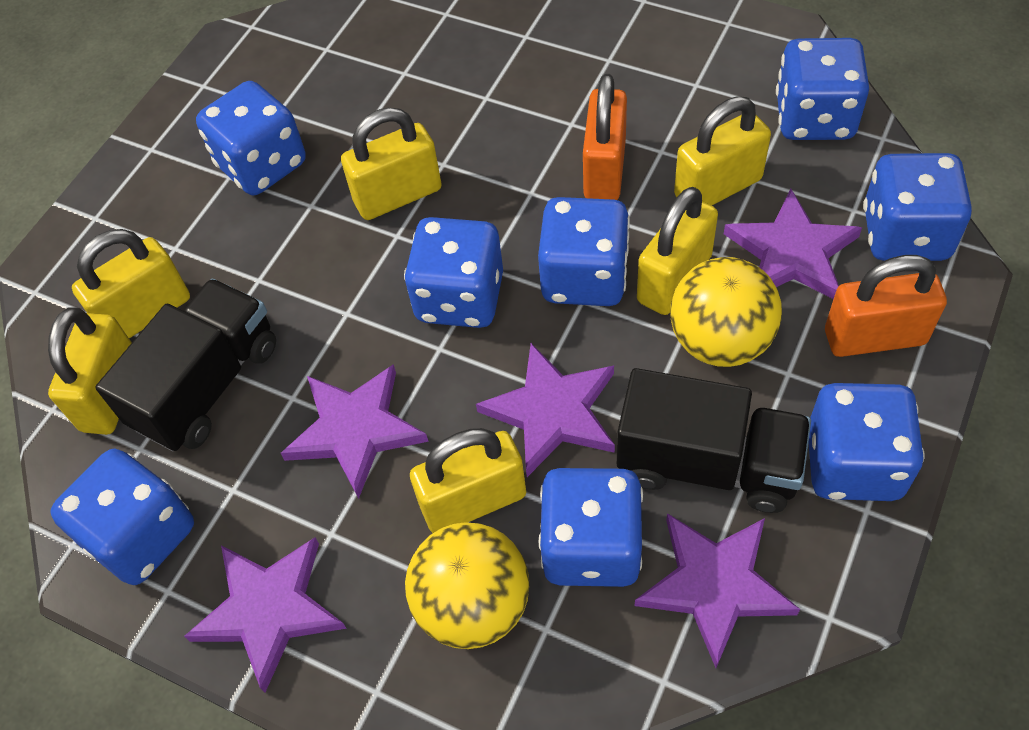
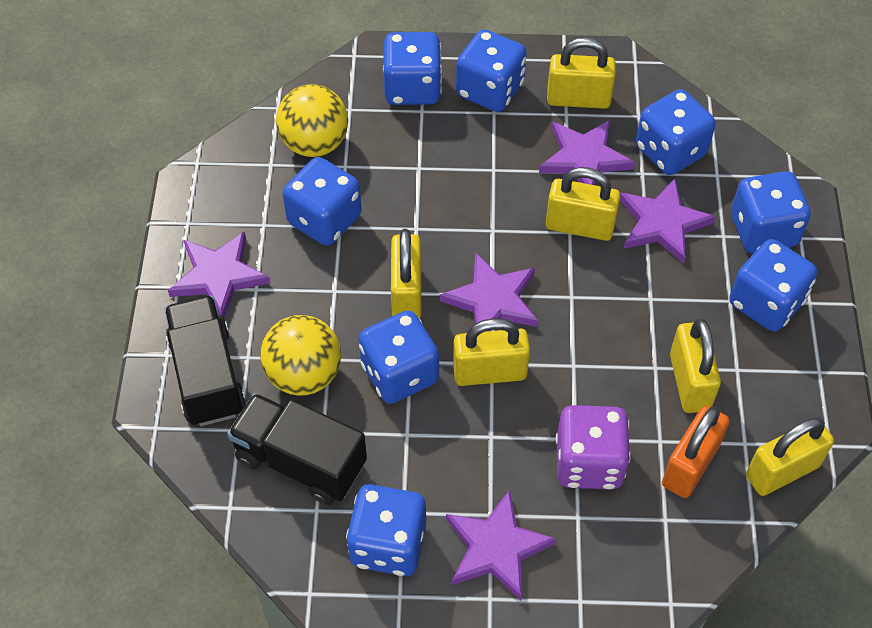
orange padlock: [583,74,627,200] [825,255,947,357] = 2 -> [662,406,730,498] = 1
purple dice: none = 0 -> [556,405,631,489] = 1

